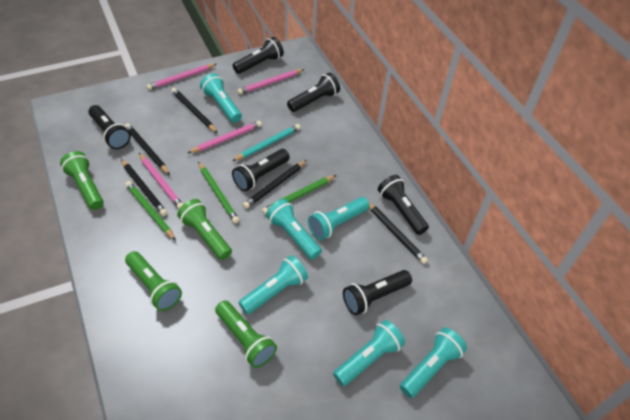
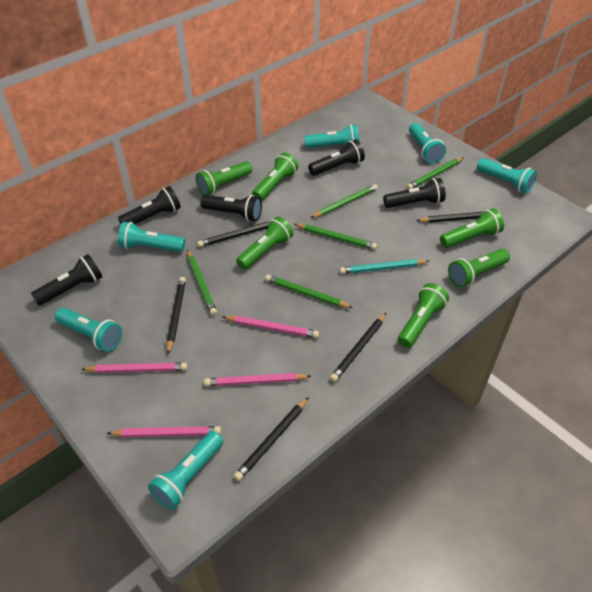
black flashlight: [88,105,131,149] [232,149,290,191] [233,37,284,74] [287,73,340,112] [343,270,412,315] [378,175,429,235] = 6 -> [31,254,102,306] [118,186,181,224] [200,195,262,222] [308,140,365,176] [383,178,446,208] = 5
green flashlight: [60,151,104,210] [125,251,182,311] [177,199,232,260] [215,301,277,368] = 4 -> [196,161,252,195] [236,216,293,270] [252,153,298,201] [398,283,449,348] [440,208,504,248] [448,249,510,288] = 6
green pencil: [125,181,176,241] [198,162,239,224] [262,175,336,214] = 3 -> [187,249,217,316] [265,275,353,308] [294,224,377,250] [310,184,378,218] [407,157,464,190] = 5

